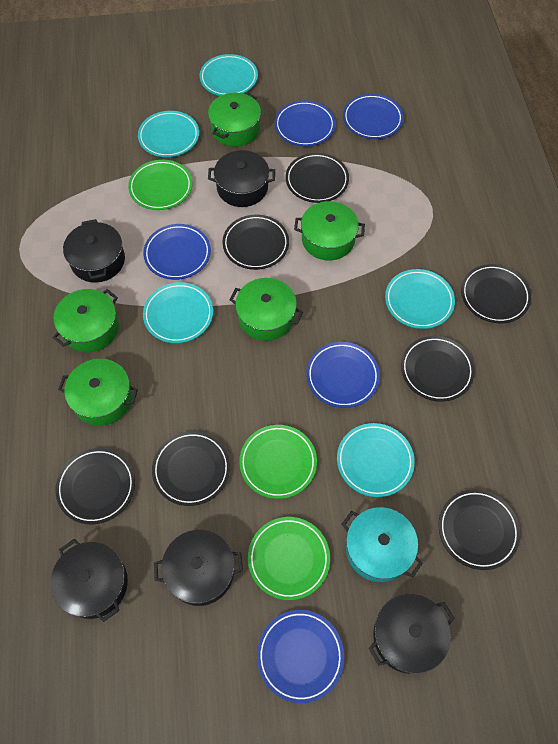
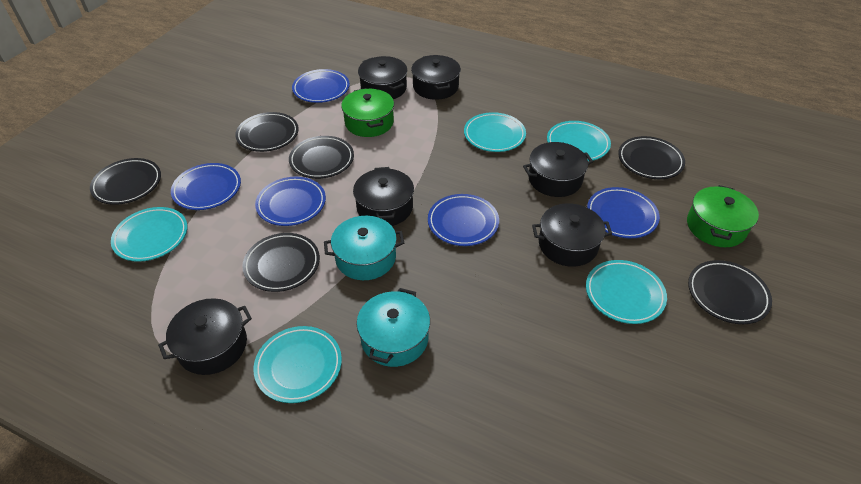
black plate: [55,448,135,524] [152,431,230,506] [222,215,289,270] [286,153,349,203] [401,336,475,402] [439,489,520,570] [461,264,531,323] = 7 -> [90,158,161,205] [235,112,299,152] [242,233,320,292] [289,136,354,179] [618,136,685,179] [688,260,772,324] = 6
black pot: [51,539,128,622] [63,219,125,283] [154,530,243,606] [208,150,275,207] [368,594,455,674] = 5 -> [158,298,252,375] [353,167,414,226] [358,56,407,99] [411,55,461,100] [523,142,593,197] [532,203,612,267] = 6
green plate: [128,160,192,210] [239,425,317,499] [248,517,330,600] = 3 -> none = 0
green pot: [53,289,119,352] [58,359,138,426] [208,92,261,147] [229,278,303,341] [294,201,365,260] = 5 -> [341,88,394,137] [687,185,759,247] = 2
turquoise pot: [342,507,423,582] = 1 -> [324,216,404,280] [357,288,430,367] = 2

